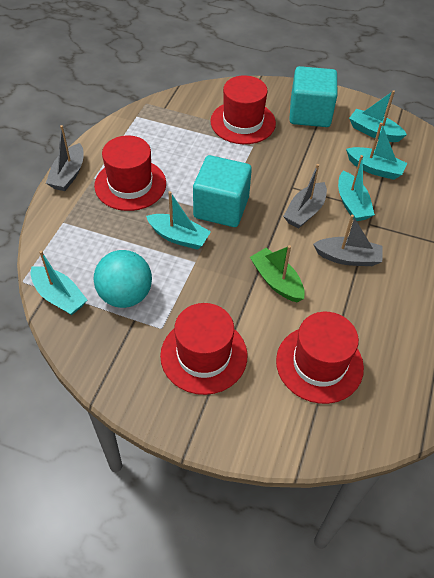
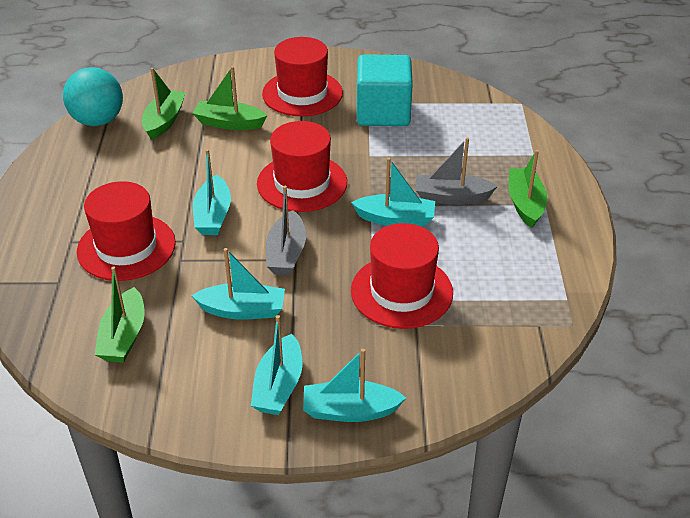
green boat: [250,245,305,302] = 1 -> [95,266,145,363] [142,68,186,140] [192,66,268,130] [509,150,547,228] = 4
grey boat: [46,125,84,191] [283,164,327,228] [313,215,383,266] = 3 -> [266,186,306,275] [416,137,498,205] = 2
turquoise cube: [193,155,252,227] [289,66,337,127] = 2 -> [357,54,413,126] = 1

